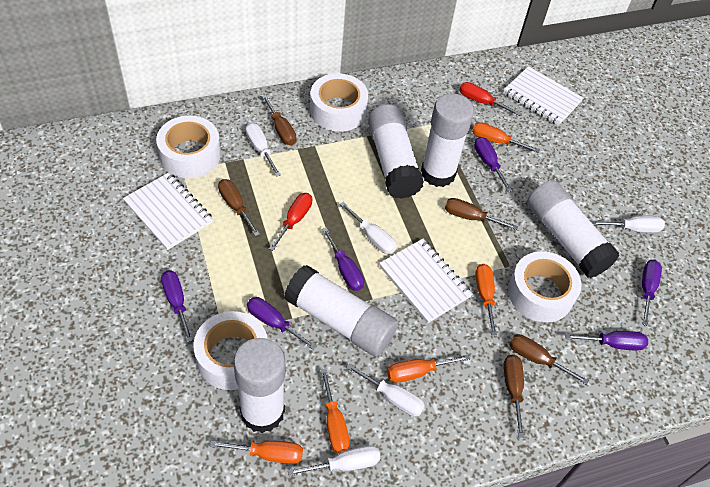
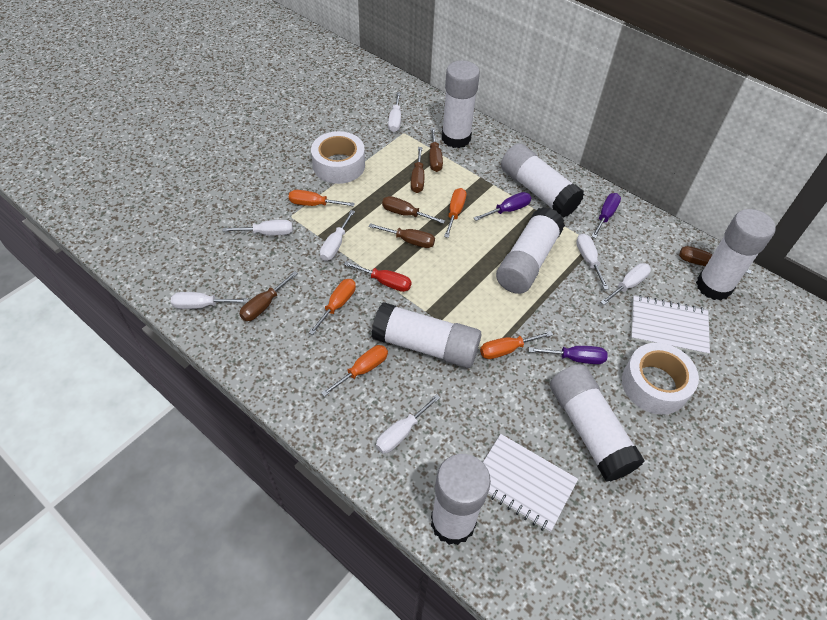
brown screwdriver: [218,179,260,237] [262,95,296,145] [445,198,518,230] [503,354,524,438] [509,334,589,385] = 5 -> [240,271,298,321] [369,223,435,248] [382,196,445,224] [411,147,424,193] [429,128,443,172] [679,246,752,274] = 6
purple screwdriver: [161,270,193,342] [247,297,316,350] [322,227,364,291] [474,137,512,192] [565,331,648,350] [642,260,662,326] = 6 -> [474,192,531,221] [529,346,608,364] [591,193,621,238] = 3
red screwdriver: [269,193,312,251] [459,82,521,116] = 2 -> [344,261,411,292] = 1
white glue stick: [233,338,285,433] [284,265,398,356] [368,104,424,199] [421,93,474,187] [527,180,619,278] = 5 -> [372,302,481,368] [431,454,491,545] [442,60,480,148] [496,207,565,294] [501,143,584,218] [550,364,645,482] [696,209,776,301] = 7
white notebook: [123,172,213,250] [379,239,472,323] [503,66,584,126] = 3 -> [483,434,578,533] [631,295,710,356] = 2
white screwdriver: [245,123,281,177] [288,445,380,476] [340,202,397,254] [346,363,425,416] [591,216,665,233] = 5 -> [171,292,248,309] [223,220,293,235] [320,210,355,261] [376,394,441,453] [388,92,401,132] [576,234,609,290] [601,263,651,305] = 7
white tape: [156,116,221,178] [193,311,267,390] [310,73,368,132] [508,251,582,323] = 4 -> [311,131,365,184] [622,343,699,415] = 2

